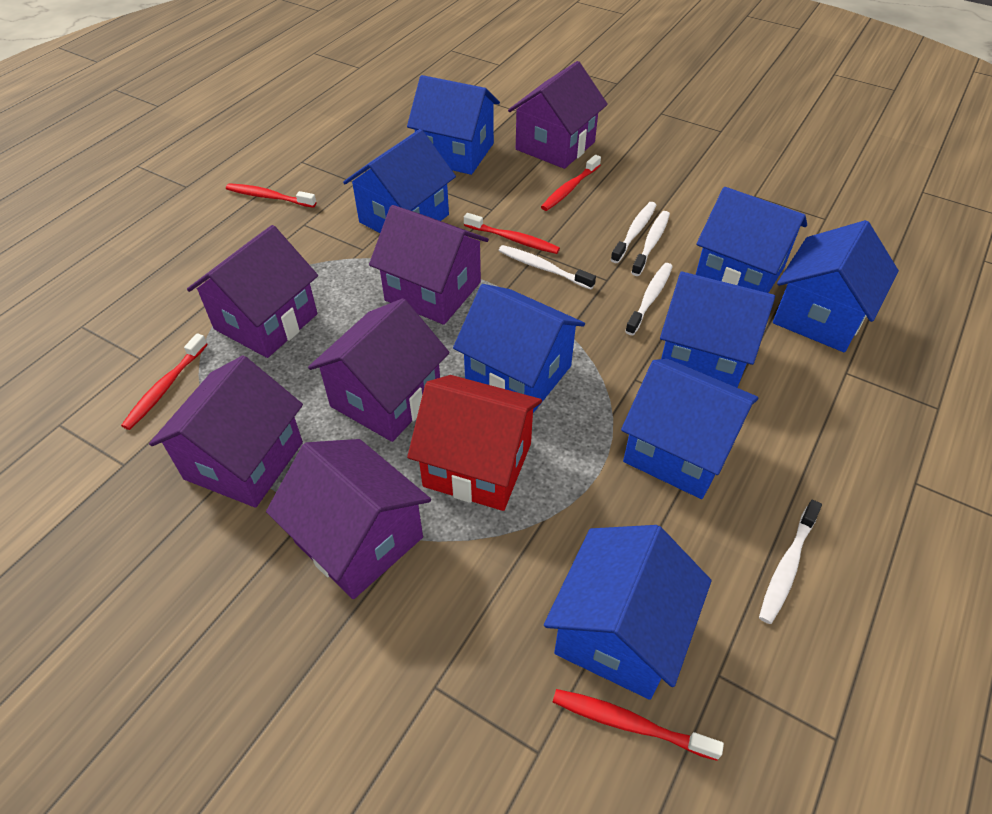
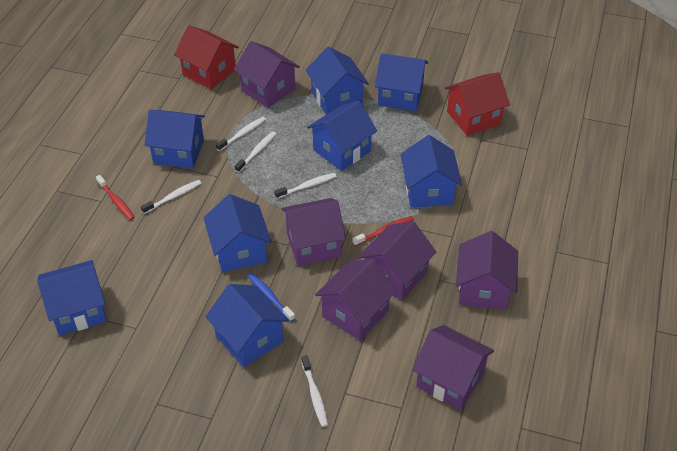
blue toothbrush: none = 0 -> [247,272,295,322] = 1
red house: [407,375,542,511] = 1 -> [174,25,239,90] [445,72,510,136] = 2
red toothbrush: [121,333,208,430] [226,183,317,208] [464,213,560,254] [541,155,601,211] [553,689,724,761] = 5 -> [96,175,135,220] [352,216,414,246] = 2

